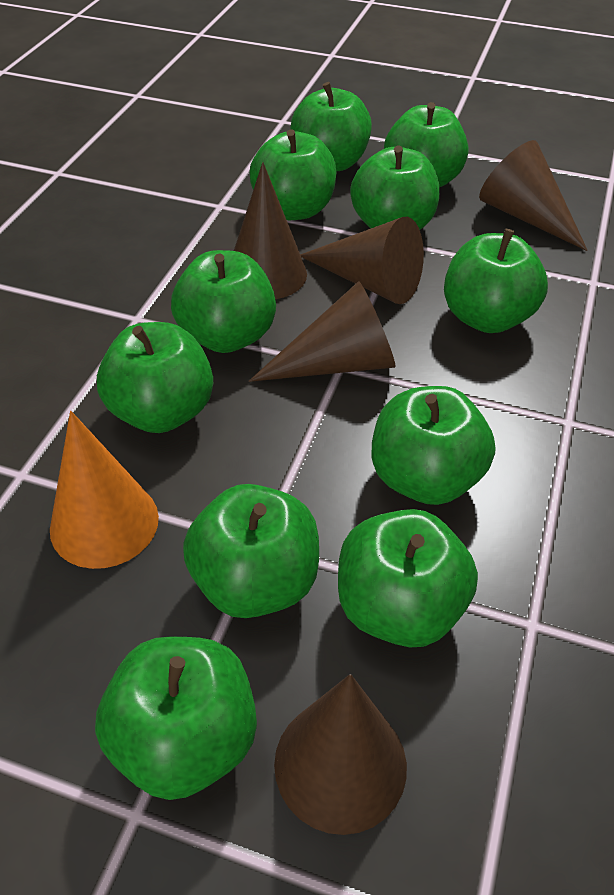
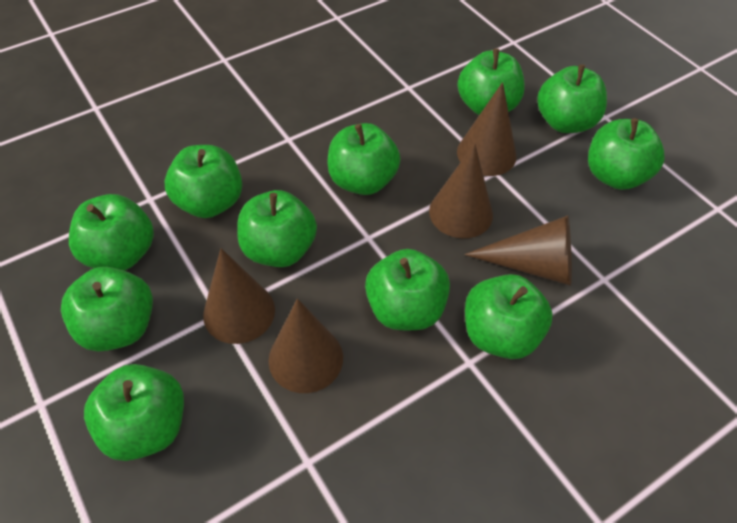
orange cone: [50,411,159,569] = 1 -> none = 0

